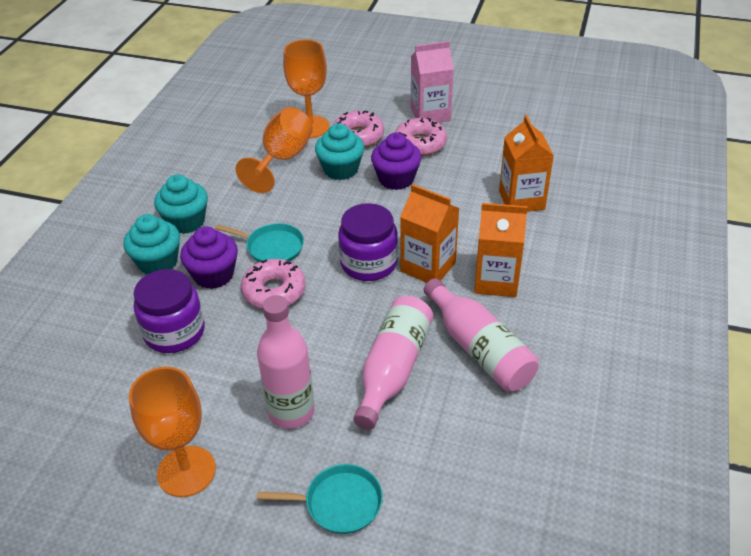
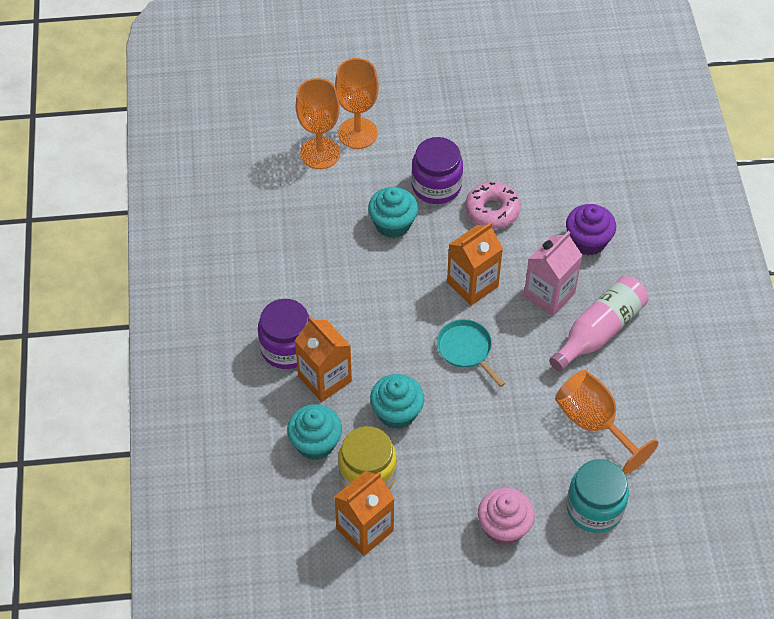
pink bottle: [257,295,315,429] [353,296,433,430] [424,278,539,391] = 3 -> [549,276,648,372] = 1
pink cupcake: none = 0 -> [478,488,535,545] = 1
pink donut: [241,259,306,309] [333,111,384,148] [395,118,447,156] = 3 -> [465,182,521,229] = 1
purple cupcake: [180,226,238,289] [371,133,422,190] = 2 -> [566,204,616,255] = 1
turquoise jar: none = 0 -> [566,459,629,533] = 1
turquoise pan: [215,223,304,262] [257,464,383,534] = 2 -> [437,319,505,387] = 1
yellow jar: none = 0 -> [338,426,397,490] = 1

